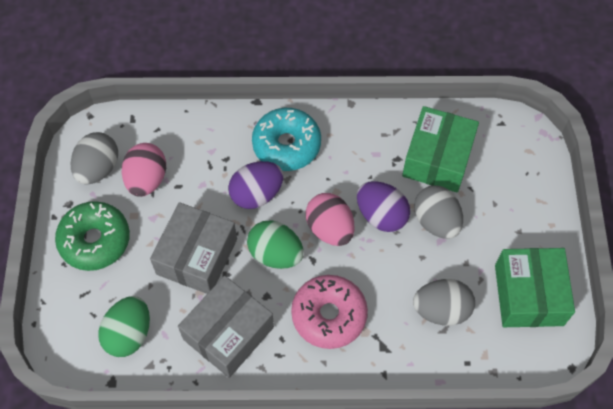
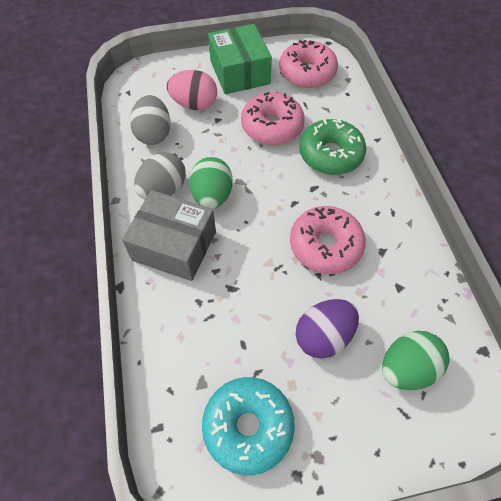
green box: [402,106,479,192] [495,248,575,327] = 2 -> [208,24,272,94] = 1
grey box: [150,202,237,294] [178,276,274,378] = 2 -> [122,190,216,281] = 1
grey egg: [71,132,118,184] [413,279,475,326] [414,185,463,239] = 3 -> [130,95,170,145] [134,152,186,199] = 2
pink donut: [291,275,368,349] = 1 -> [241,92,305,145] [279,40,338,88] [290,206,366,274] = 3
pink egg: [122,143,166,197] [306,193,354,246] = 2 -> [167,70,217,110] = 1
purple egg: [228,161,283,209] [357,181,410,232] = 2 -> [296,299,359,358] = 1

